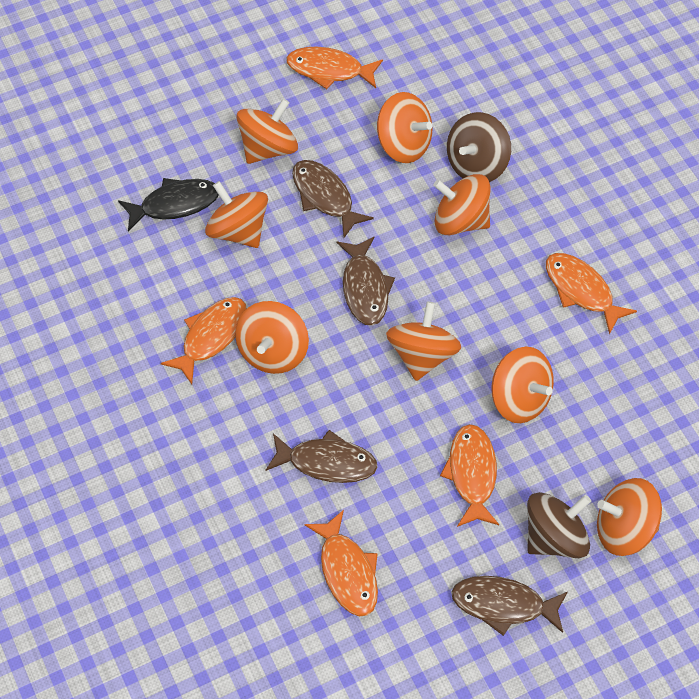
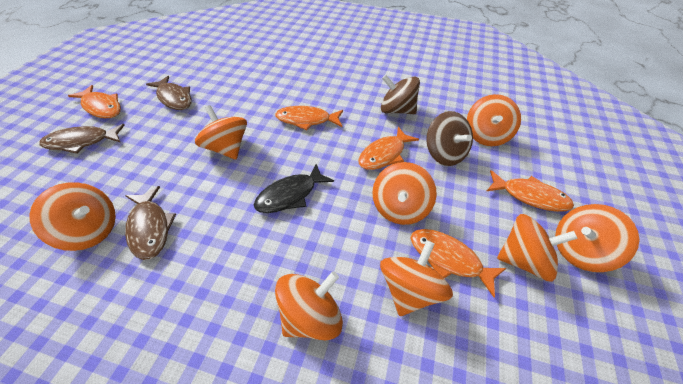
brown fish: [265,430,378,483] [292,160,374,238] [337,237,395,326] [451,576,568,636] = 4 -> [39,124,125,154] [125,186,176,260] [146,76,192,110] = 3

